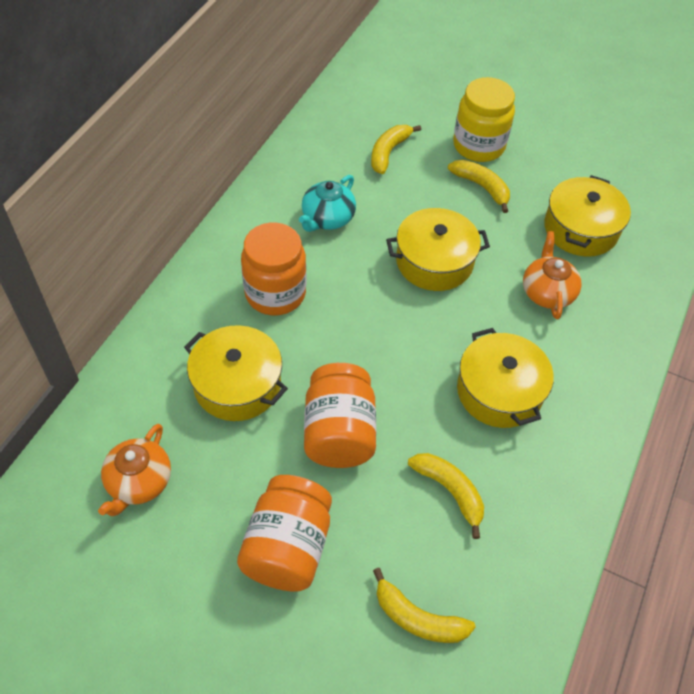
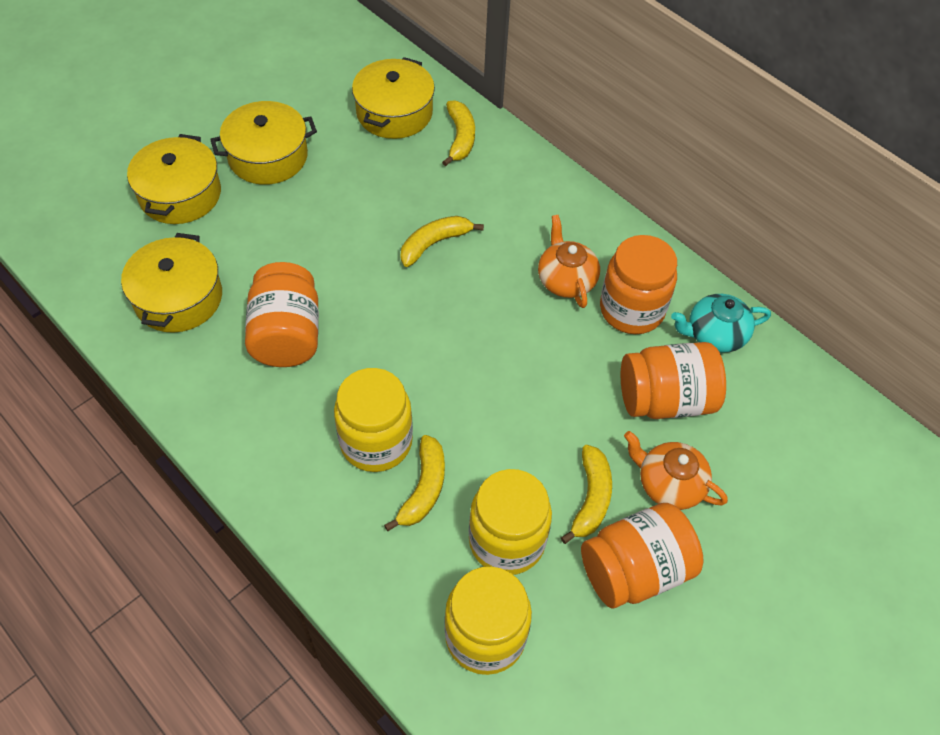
orange jar: [237,475,332,592] [241,223,306,315] [304,363,376,468] = 3 -> [245,262,319,367] [581,503,703,608] [600,235,677,334] [621,342,726,419] = 4
yellow jar: [453,77,515,162] = 1 -> [334,368,413,472] [444,566,532,675] [469,469,552,575] = 3

